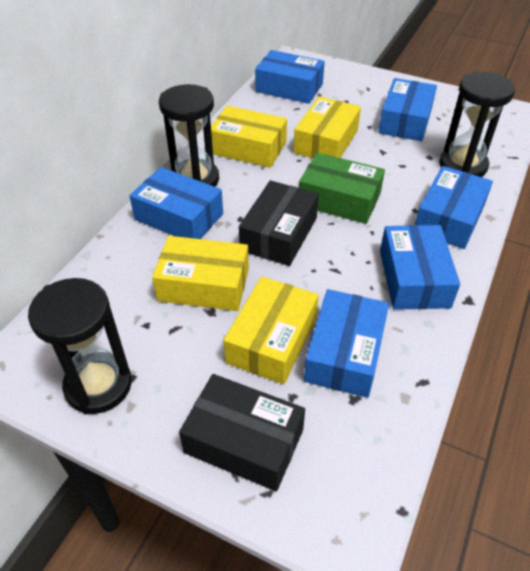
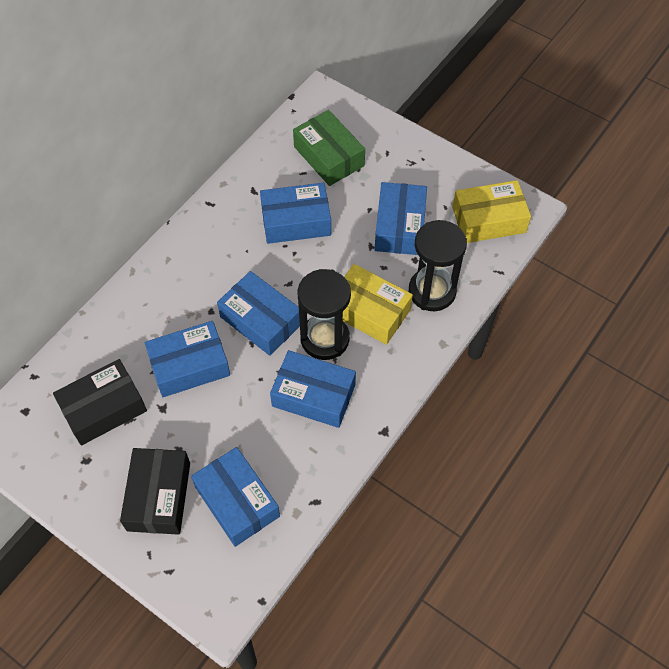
black hourglass: [28,278,132,414] [159,84,219,187] [439,72,515,177] = 3 -> [297,269,351,360] [409,220,467,311] = 2
yellow box: [152,236,249,311] [211,106,287,168] [223,276,319,384] [293,97,361,158] = 4 -> [343,264,413,345] [452,180,531,243] = 2

